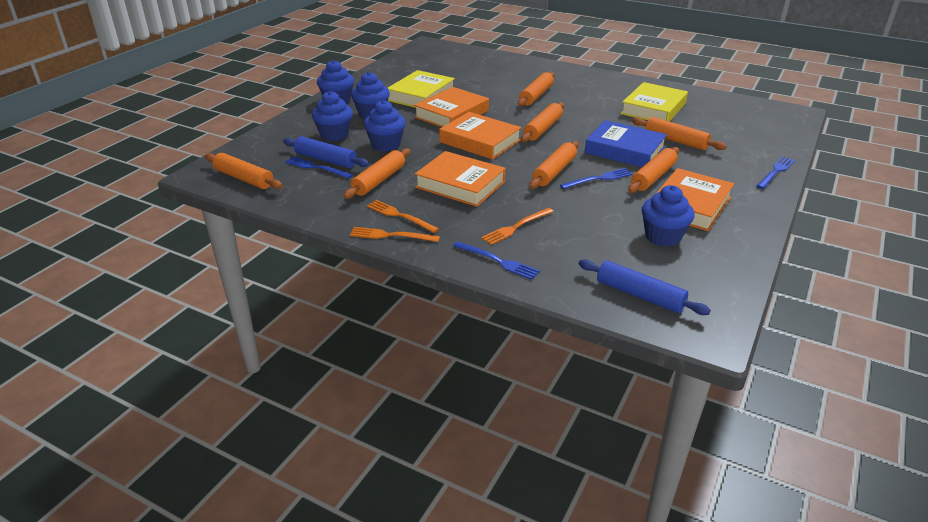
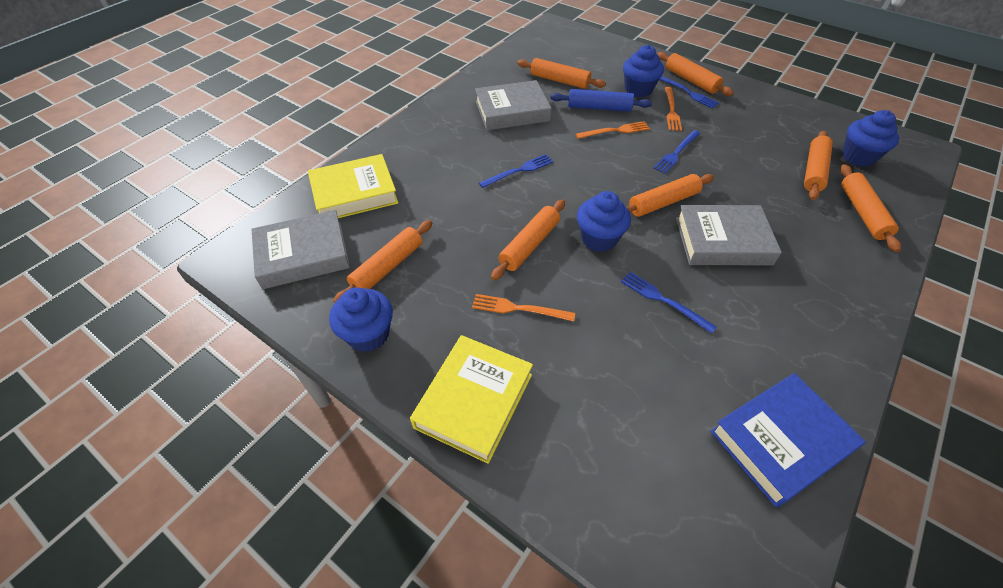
blue cupcake: [312,91,353,141] [317,60,354,104] [351,72,390,119] [364,100,406,152] [642,185,695,247] = 5 -> [329,287,393,352] [577,191,631,252] [623,45,664,97] [842,110,899,167] = 4
blue rolling pin: [283,136,369,168] [579,259,711,315] = 2 -> [550,89,652,112] = 1
grey book: none = 0 -> [251,210,350,289] [475,80,552,130] [676,205,782,265] = 3
orange book: [414,87,489,127] [415,151,506,207] [439,112,522,160] [657,168,734,231] = 4 -> none = 0

